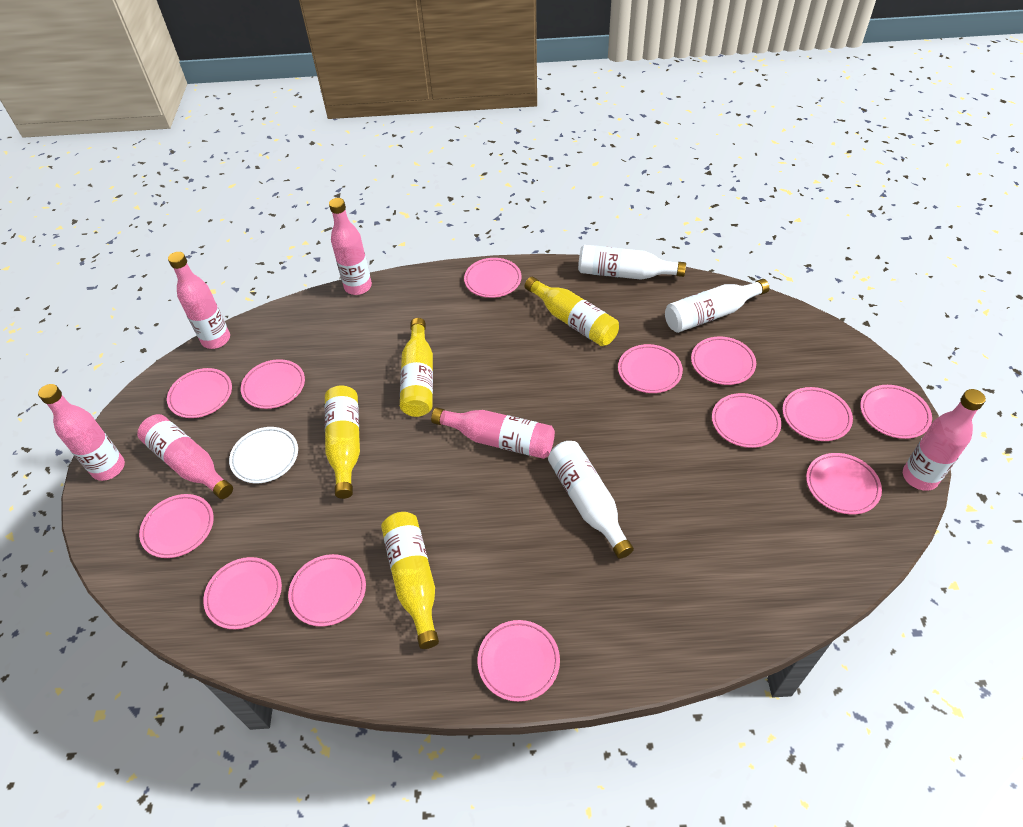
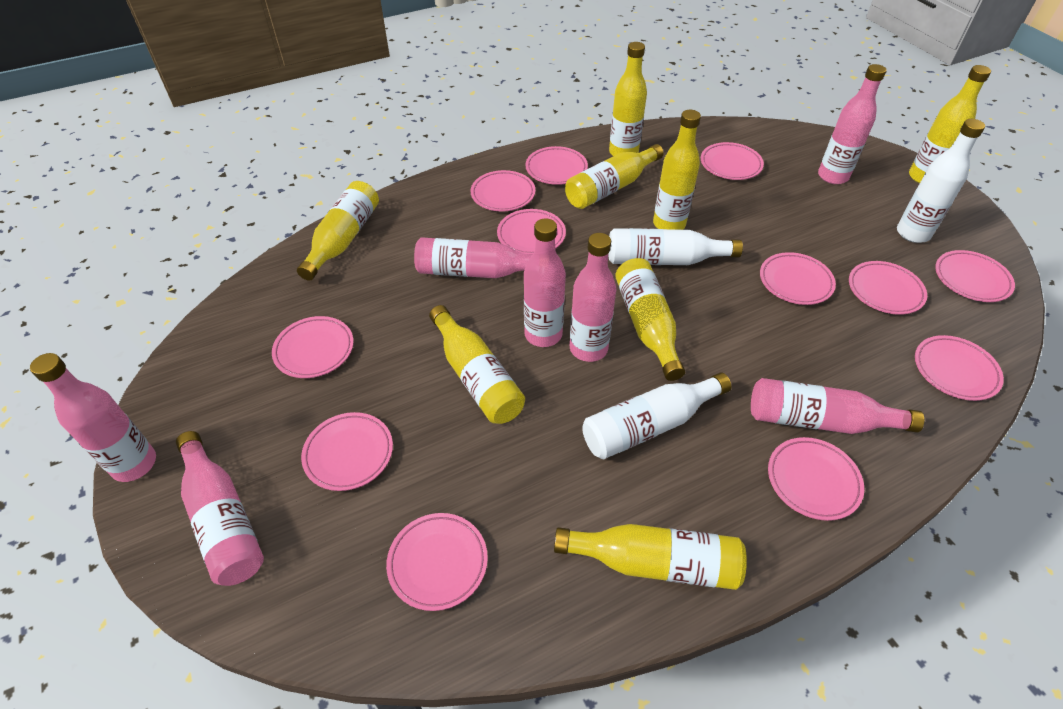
pink bottle: [38,384,125,481] [137,414,233,499] [168,252,230,349] [329,198,372,295] [431,407,555,459] [903,389,986,491] = 6 -> [30,353,156,482] [176,431,264,586] [414,238,532,278] [524,218,566,347] [570,233,616,362] [751,378,924,434] [818,64,886,184] = 7
pink plate: [139,494,214,558] [167,368,232,418] [203,557,282,629] [241,359,305,409] [288,554,366,627] [464,258,521,298] [478,620,560,702] [618,344,683,393] [691,337,756,385] [712,393,781,448] [782,387,853,441] [806,453,882,515] [860,385,932,439] = 13 -> [272,316,354,378] [301,412,393,491] [386,513,488,611] [471,170,535,212] [497,209,566,255] [525,146,588,185] [701,142,764,180] [760,252,836,305] [768,437,864,521] [849,261,927,315] [915,335,1004,401] [935,250,1015,302] = 12
white plate: [229,427,298,483] = 1 -> none = 0
yellow bottle: [325,385,360,499] [381,512,439,649] [400,318,433,417] [525,277,619,346] = 4 -> [297,181,379,281] [429,305,525,424] [554,524,747,590] [565,144,664,209] [609,42,647,156] [615,258,685,381] [653,110,701,230] [909,65,991,184] = 8

